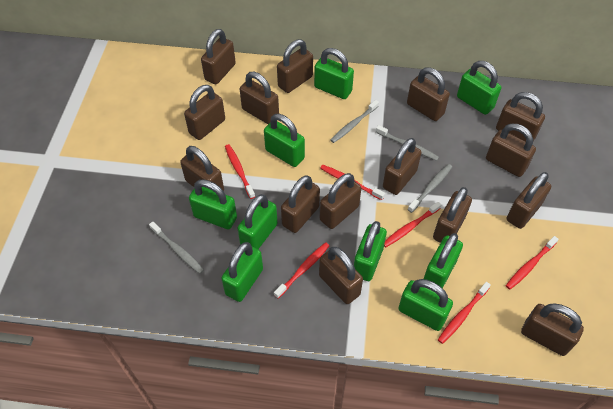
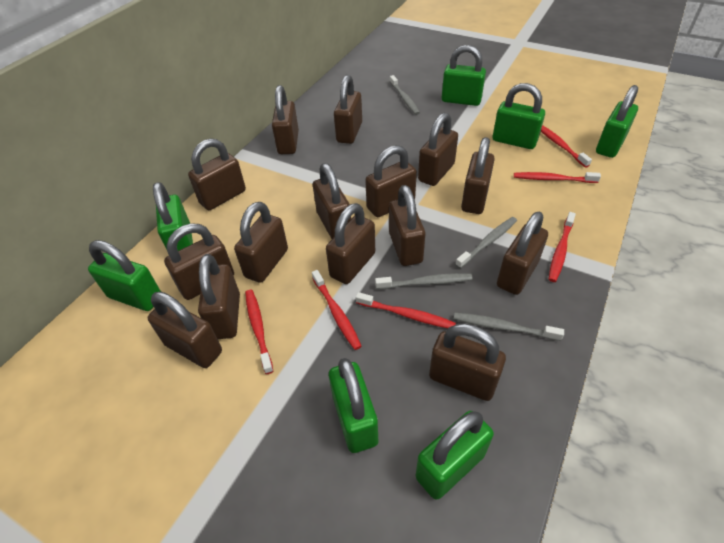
green padlock: [189,179,237,230] [221,242,263,302] [237,194,278,249] [264,114,305,167] [314,48,354,99] [354,221,387,281] [398,279,453,331] [424,233,463,288] [457,61,501,115] = 9 -> [88,240,161,311] [153,182,193,251] [329,358,378,453] [416,411,494,500] [442,45,486,106] [493,83,545,149] [596,85,638,158] = 7

